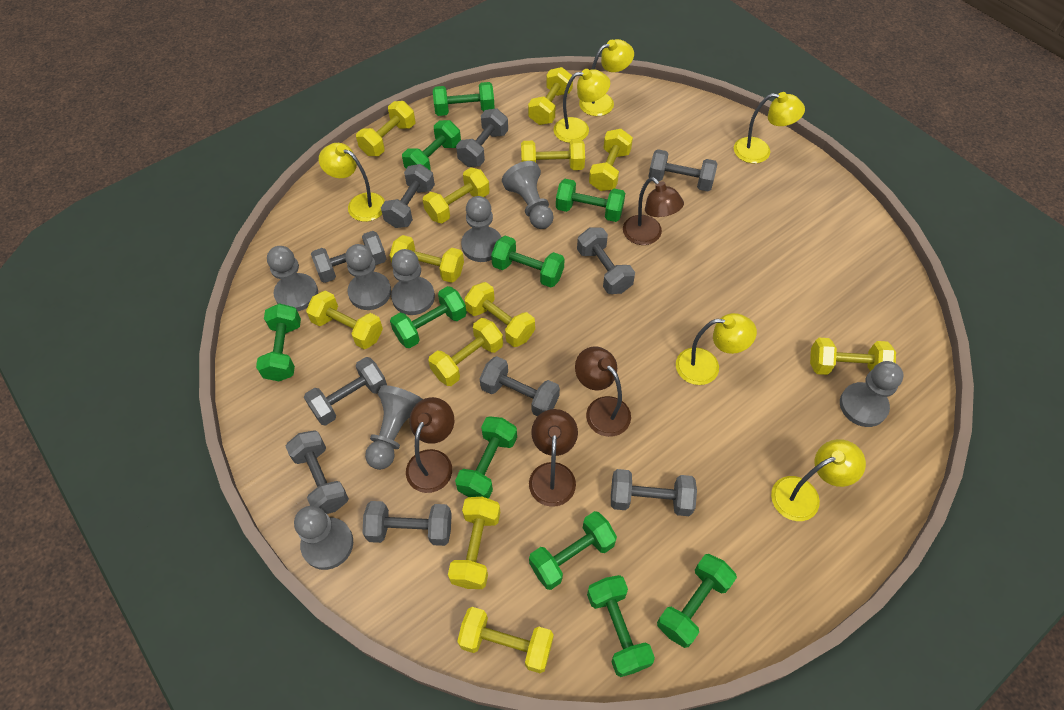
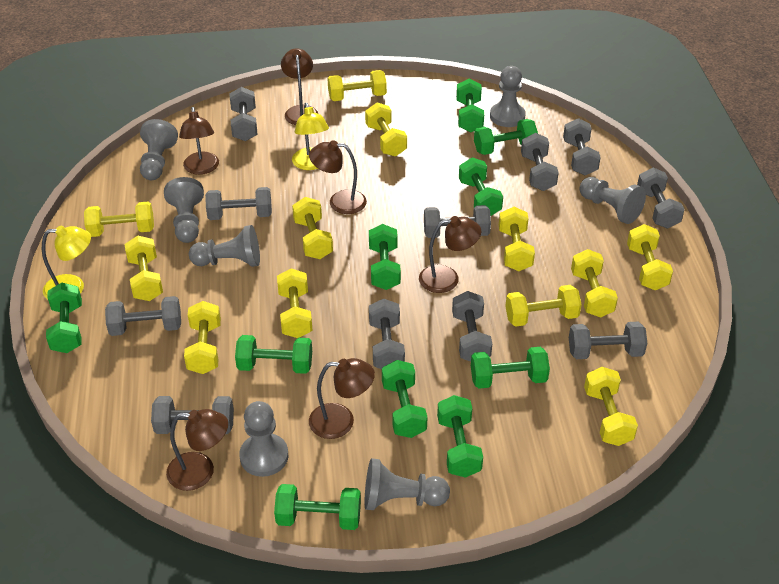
brown lamp: [406,397,454,493] [529,409,578,507] [575,347,631,437] [623,177,684,245] = 4 -> [166,409,228,491] [179,107,219,175] [281,48,318,125] [309,140,367,214] [309,358,375,439] [419,216,481,293] = 6
grey dumbbell: [286,430,349,514] [304,357,387,425] [311,231,386,283] [362,501,452,546] [381,164,435,228] [456,109,508,167] [480,356,560,416] [577,227,635,294] [611,469,697,516] [648,149,718,191] = 10 -> [105,296,181,336] [151,396,234,434] [205,187,272,220] [230,87,258,141] [369,299,405,369] [424,205,491,238] [452,291,492,362] [521,133,559,191] [563,118,601,175] [569,322,647,359] [637,168,685,228] = 11
grey pawn: [267,246,318,311] [294,506,353,570] [345,244,391,310] [365,385,423,470] [391,249,435,315] [461,196,501,262] [502,161,554,229] [840,361,904,427] = 8 -> [140,119,178,180] [164,177,204,243] [189,225,260,267] [239,401,288,477] [365,458,450,510] [490,66,526,127] [579,177,646,224] = 7
yellow lamp: [319,143,385,222] [554,69,610,143] [579,39,634,116] [676,313,757,385] [734,92,805,164] [771,439,866,521] = 6 -> [42,226,91,300] [292,103,329,170] = 2

